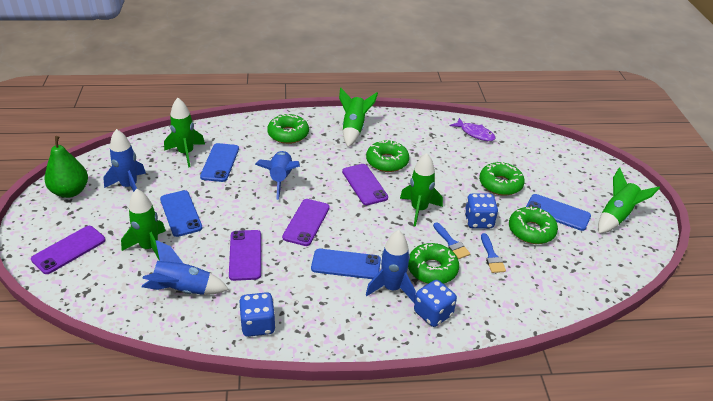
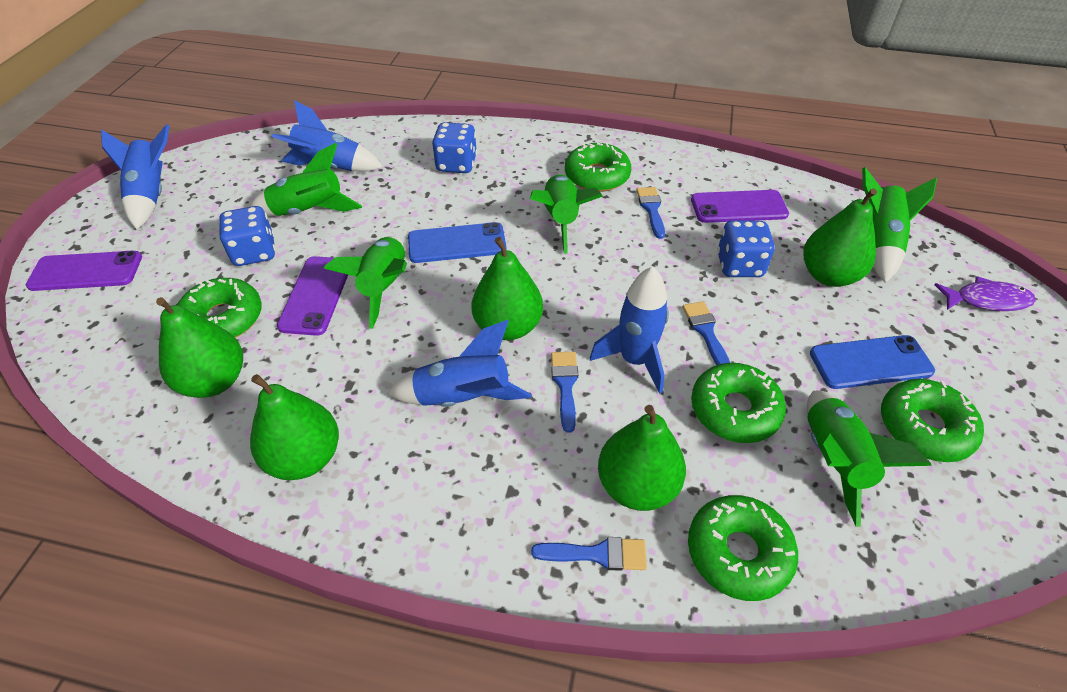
blue brush: [433,222,470,259] [481,233,506,273] = 2 -> [531,537,647,571] [551,352,578,433] [636,187,665,239] [683,301,730,365] = 4
blue phone: [160,190,202,237] [200,143,239,182] [311,249,381,279] [526,194,591,231] = 4 -> [408,222,506,263] [810,335,935,389] = 2
green pear: [44,136,88,198] = 1 -> [156,297,243,398] [250,374,339,480] [472,237,543,340] [598,405,686,511] [803,188,877,287] = 5
purple phone: [31,226,106,274] [229,230,261,281] [282,199,330,246] [342,164,388,205] = 4 -> [26,251,142,291] [277,256,348,336] [691,190,789,223] = 3

